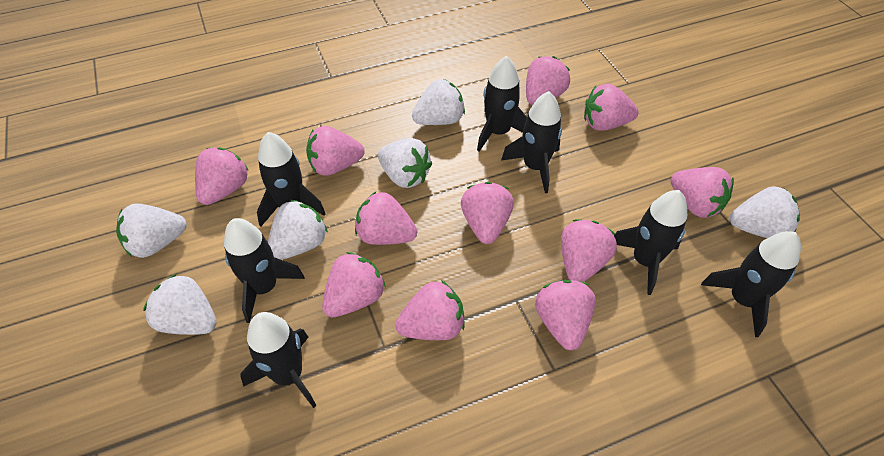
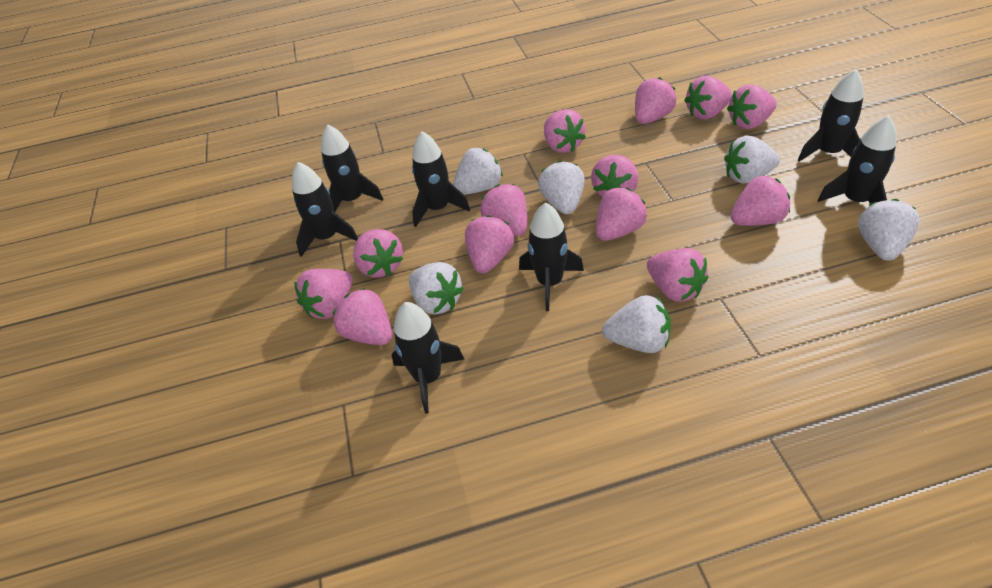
pink strawberry: [195,148,249,205] [306,126,365,176] [322,252,386,317] [355,191,417,245] [395,280,465,340] [461,182,514,244] [526,56,570,105] [535,280,596,350] [561,219,617,282] [584,84,639,131] [670,167,734,218] = 11 -> [294,269,353,319] [333,288,392,345] [353,229,403,278] [465,215,514,273] [480,184,527,236] [544,109,586,153] [591,155,638,197] [596,188,647,241] [635,77,677,124] [647,248,708,302] [684,76,732,119] [727,84,777,129] [730,176,790,226] = 13

